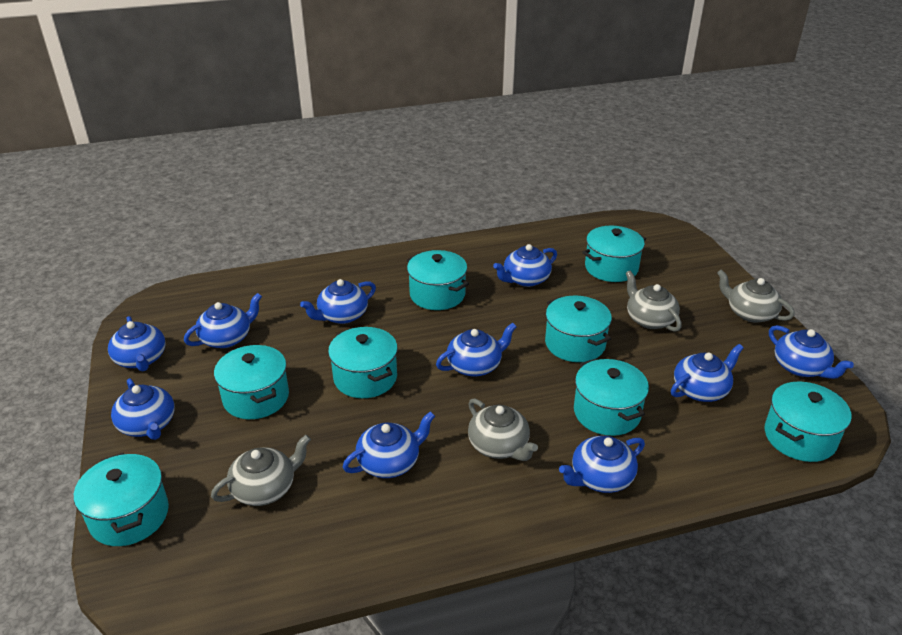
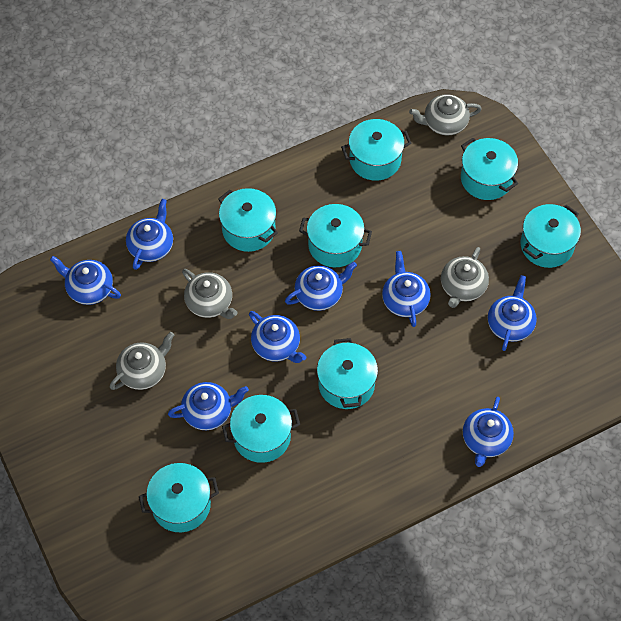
blue teapot: [108,316,166,372] [111,378,175,440] [184,293,262,348] [300,279,376,324] [342,411,435,478] [436,323,517,377] [493,244,557,287] [559,436,645,493] [671,344,744,402] [769,325,854,379] = 10 -> [50,256,121,305] [126,199,173,270] [168,382,249,430] [249,311,306,363] [285,262,357,311] [382,251,431,327] [463,397,514,467] [488,275,537,351] = 8

